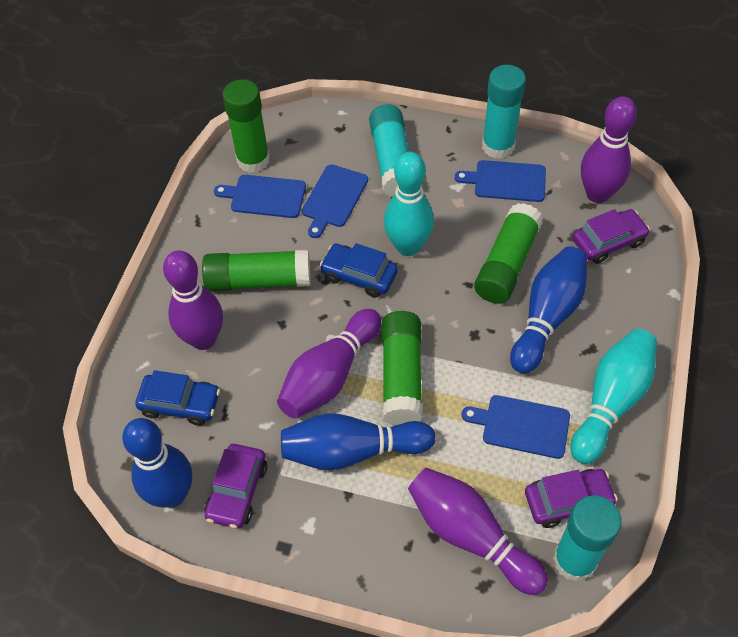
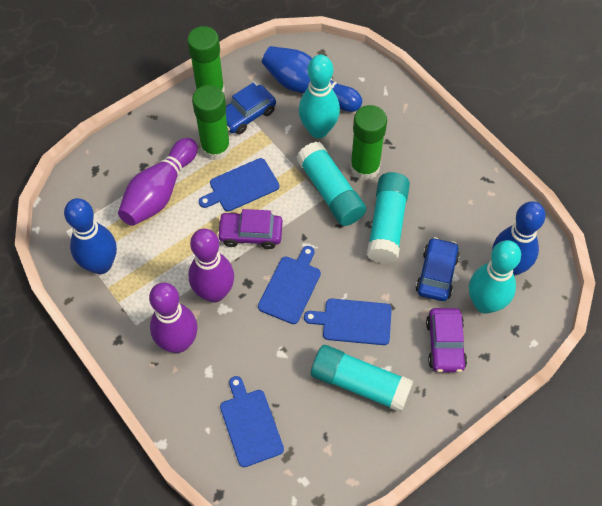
green glue stick: [202,250,311,291] [223,79,270,173] [382,311,423,425] [474,203,543,304] = 4 -> [187,26,225,93] [192,85,231,161] [350,105,387,180] = 3
purple bowling pin: [163,250,223,350] [277,309,381,419] [408,467,548,595] [581,96,637,203] = 4 -> [118,138,198,226] [149,282,197,353] [188,228,234,303] = 3
purple car: [204,444,267,529] [525,469,618,528] [573,209,650,264] = 3 -> [217,209,283,249] [426,308,467,372] = 2

